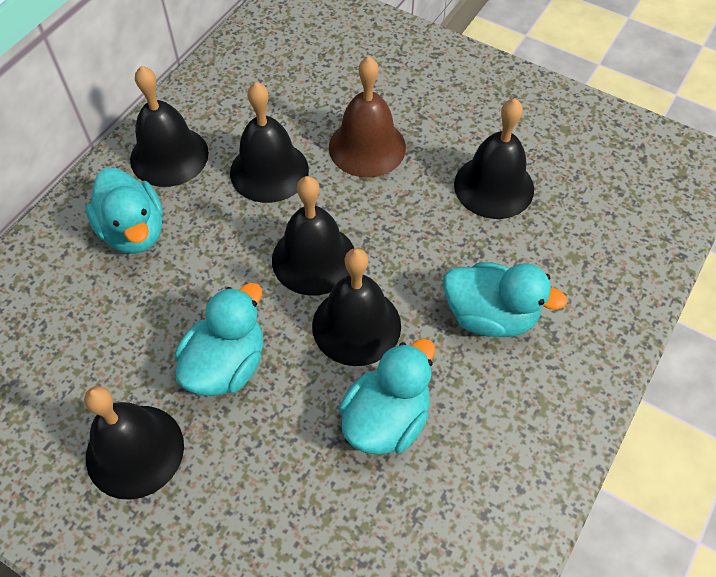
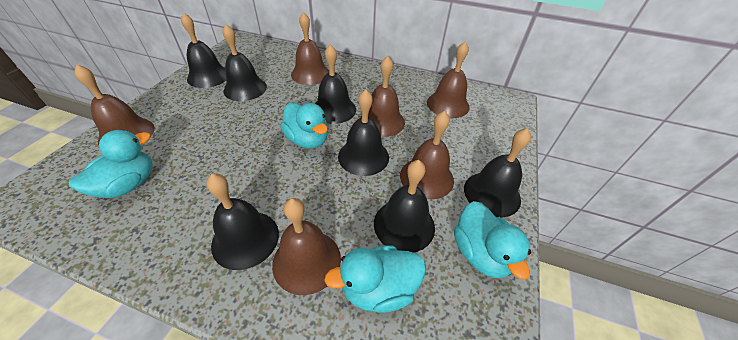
black bell: [84,386,184,500] [130,66,209,187] [230,82,309,203] [272,176,354,296] [312,248,401,366] [454,98,534,219] = 6 -> [181,13,226,88] [207,173,279,270] [222,24,267,101] [315,44,356,124] [338,89,389,176] [374,160,435,253] [464,128,531,217] = 7
brown bell: [329,56,406,178] = 1 -> [74,64,155,145] [272,198,341,295] [291,12,329,85] [360,56,405,137] [400,111,454,199] [427,42,470,118] = 6

